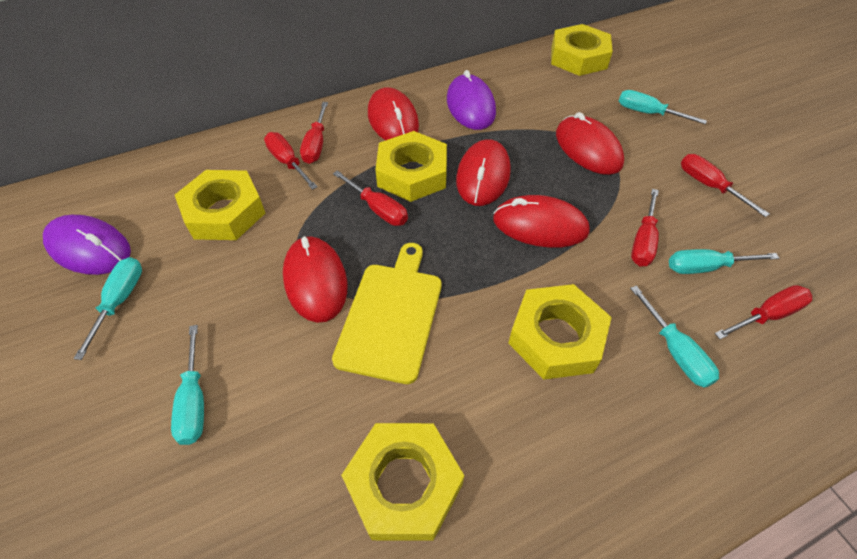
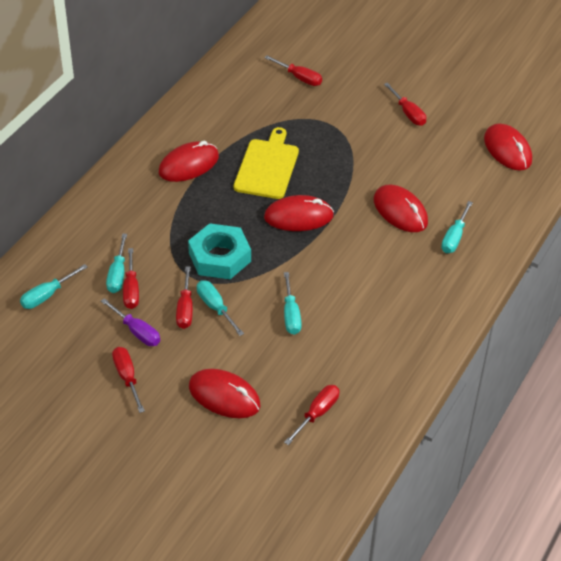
purple mouse: [43,215,131,275] [447,70,496,130] = 2 -> none = 0
purple screwdriver: none = 0 -> [101,298,160,346] = 1
turquoise nut: none = 0 -> [188,223,251,279] = 1
yellow nut: [175,170,265,240] [341,423,464,541] [375,131,447,202] [508,284,612,379] [551,24,613,76] = 5 -> none = 0

